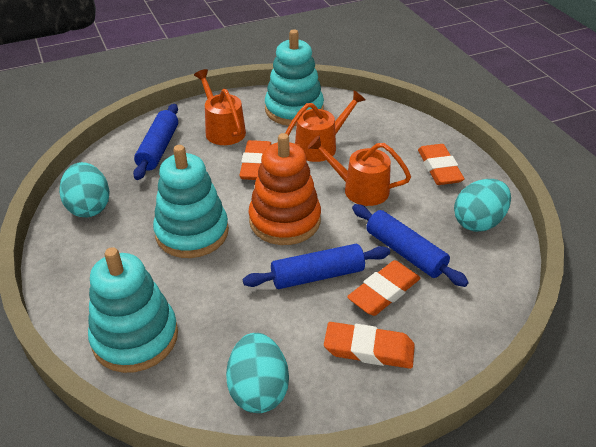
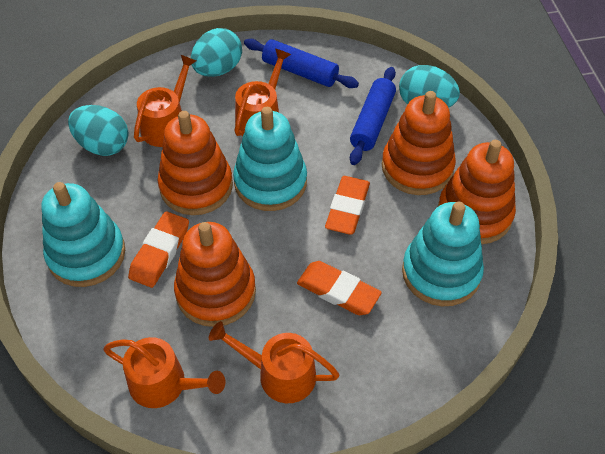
blue rolling pin: [133,104,178,180] [243,244,390,289] [352,204,469,287] = 3 -> [244,39,359,88] [350,67,396,165] = 2
orange eraser: [239,140,272,180] [324,322,415,369] [347,260,421,316] [418,144,465,185] = 4 -> [128,211,189,288] [297,261,382,315] [325,176,370,235] = 3
orange stacking toy: [249,133,321,245] = 1 -> [158,111,233,215] [174,222,256,327] [382,91,456,195] [438,140,516,244] = 4
orange watering can: [194,69,246,145] [285,90,365,162] [308,135,411,206] = 3 -> [103,337,226,408] [134,54,196,147] [209,321,339,403] [234,48,291,137] = 4

